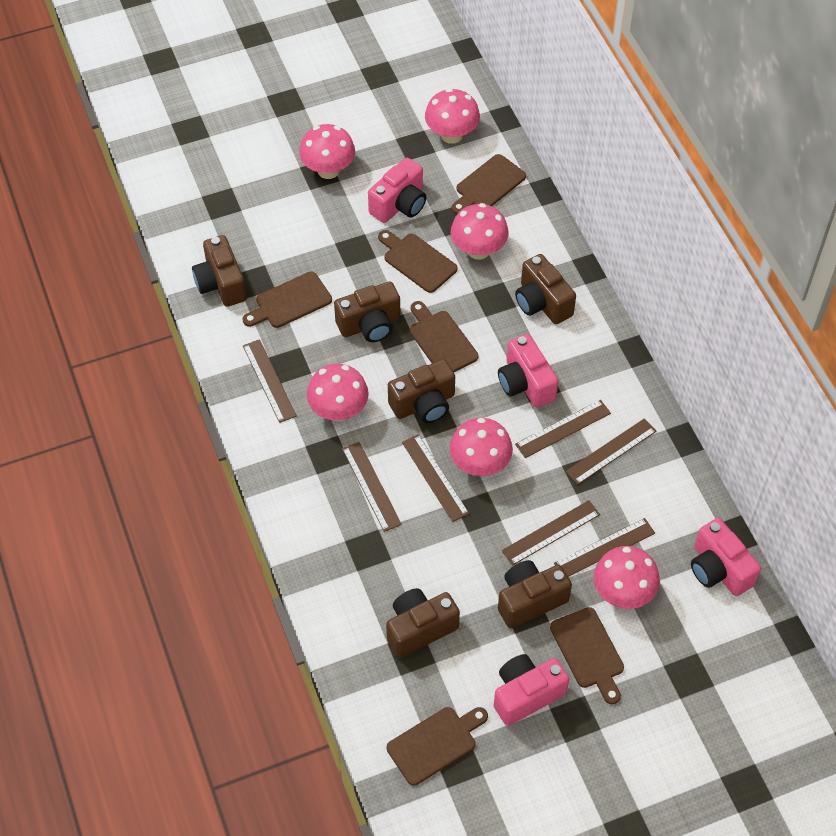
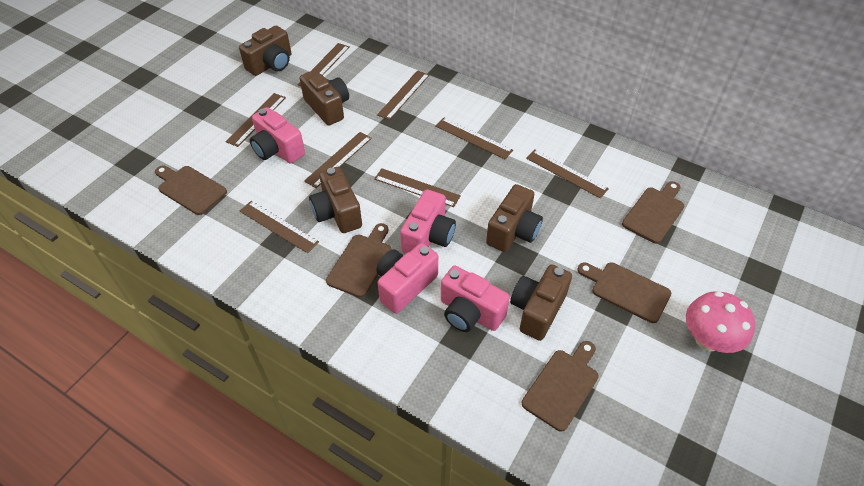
brown camera: [192,235,247,307] [334,282,401,342] [386,588,460,658] [388,359,455,423] [498,560,572,628] [515,254,576,324] = 6 -> [239,26,291,76] [300,70,349,126] [309,167,362,233] [486,184,543,252] [510,264,572,341] = 5
brown cutting board: [243,271,332,328] [378,230,458,293] [387,707,488,786] [410,301,478,372] [451,154,526,214] [550,607,624,704] = 6 -> [155,166,227,215] [326,223,392,298] [522,341,599,431] [577,262,671,323] [622,181,684,244] = 5
brown ruler: [243,339,297,423] [342,442,402,532] [402,434,469,522] [502,500,600,565] [515,400,611,458] [554,518,655,577] [566,418,657,485] = 7 -> [226,93,286,147] [240,201,319,253] [298,43,350,86] [304,132,372,188] [374,168,461,207] [377,70,429,120] [435,118,513,159] [526,149,609,199] = 8
pink mushroom: [299,124,355,179] [307,364,369,421] [425,88,480,144] [449,418,513,476] [451,203,509,260] [594,546,660,609] = 6 -> [686,291,755,353] = 1

